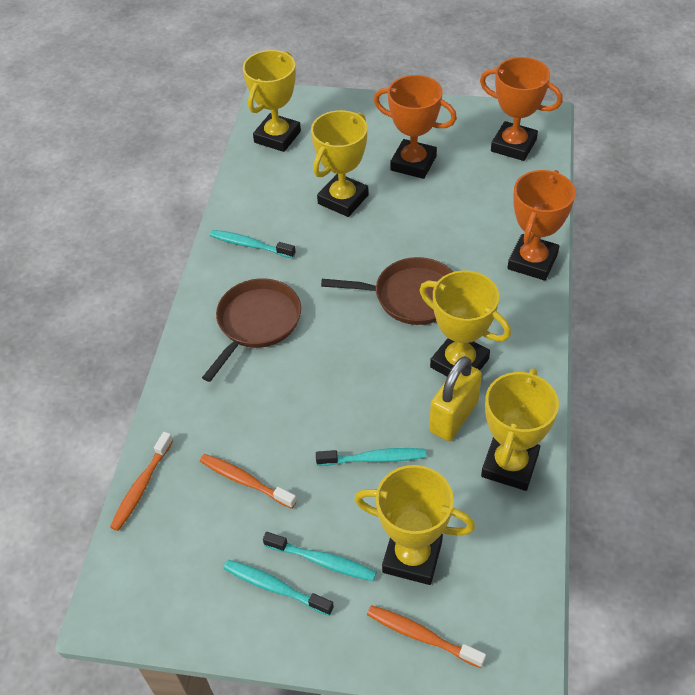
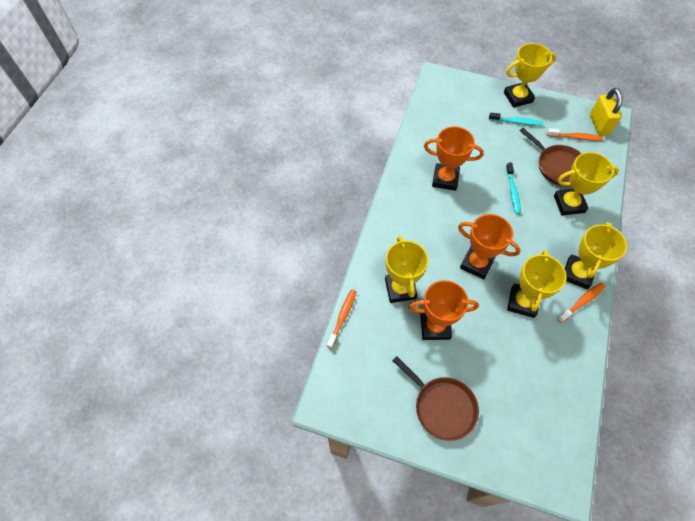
turquoise toothbrush: [210,230,296,258] [224,560,334,616] [263,532,377,581] [316,448,426,466] = 4 -> [489,113,543,126] [506,163,521,214] = 2

